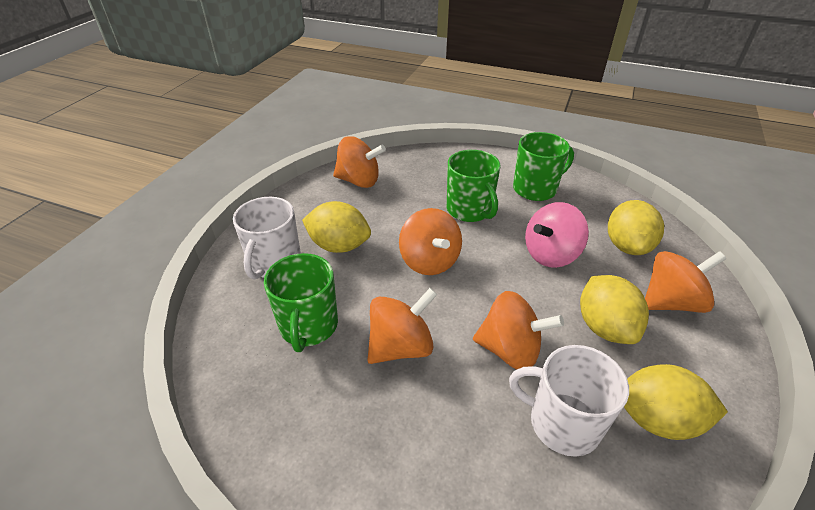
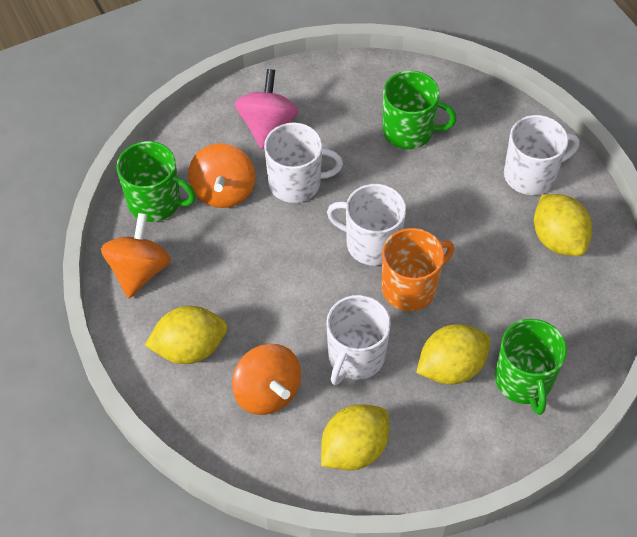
orange mug: none = 0 -> [382,228,454,311] = 1
orange spinning top: [333,136,386,188] [367,288,437,364] [399,208,462,275] [473,291,564,369] [645,251,726,313] = 5 -> [101,213,171,299] [188,143,255,208] [232,344,301,415] = 3
white mug: [233,197,301,279] [509,345,629,457] = 2 -> [264,122,343,203] [326,295,391,385] [327,184,406,266] [504,115,579,195] = 4

